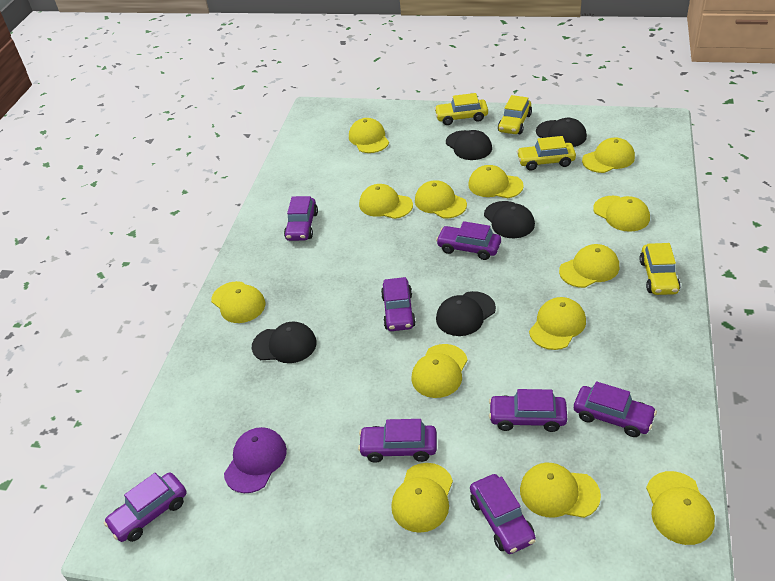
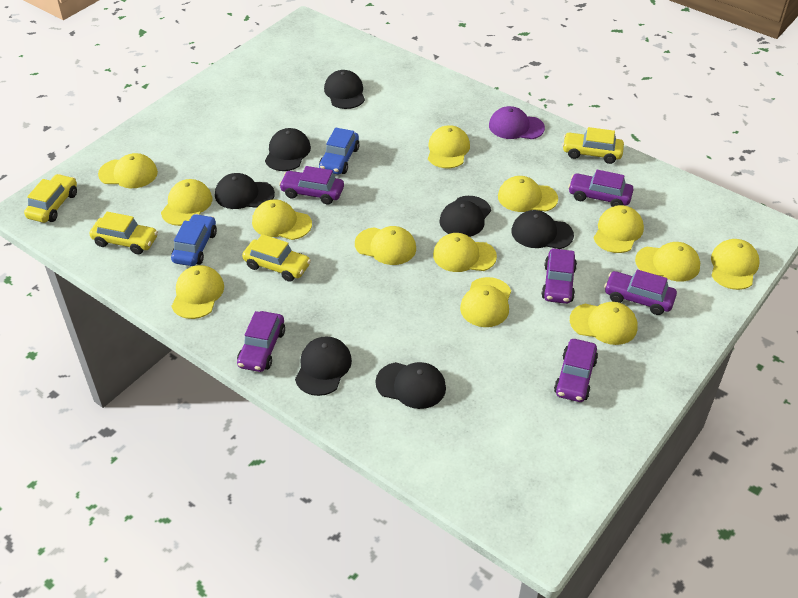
black cap: [252,322,317,363] [436,291,496,336] [446,130,492,160] [484,201,535,238] [536,118,587,147] = 5 -> [215,173,275,209] [265,128,311,171] [295,336,352,396] [324,70,365,109] [375,362,446,409] [439,196,491,237] [511,210,574,249] = 7
blue car: none = 0 -> [171,214,217,266] [319,127,360,174] = 2
purple car: [104,472,187,542] [284,196,318,241] [358,419,437,463] [381,277,416,331] [436,221,501,260] [470,474,536,554] [489,389,567,432] [574,381,657,437] = 8 -> [237,311,285,372] [279,166,344,204] [541,248,577,304] [554,339,598,402] [568,170,634,207] [604,270,677,315] = 6

